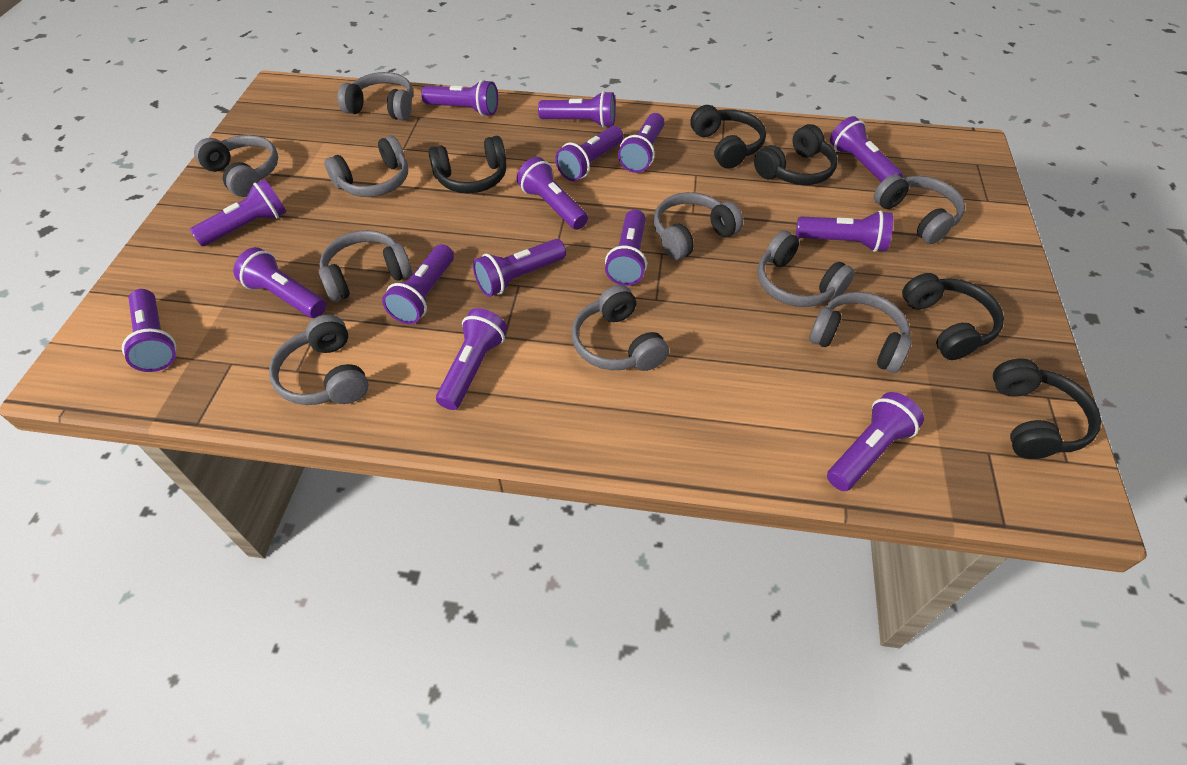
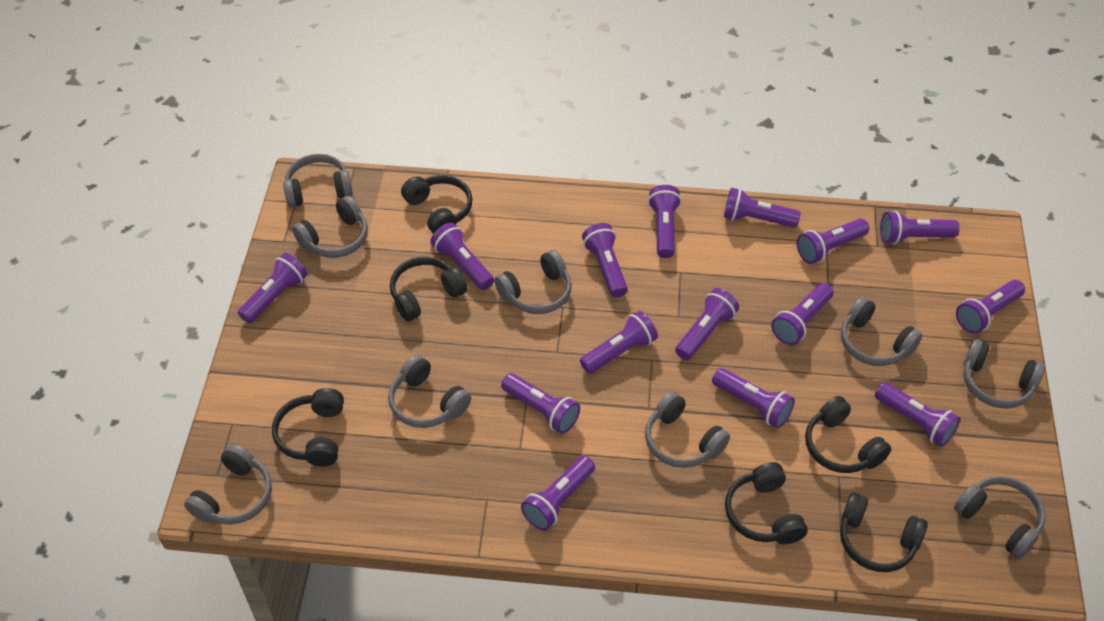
black headphones: [428,136,506,193] [690,105,766,169] [754,124,838,185] [902,273,1004,360] [993,359,1101,459] = 5 -> [272,388,344,467] [390,256,467,321] [401,175,473,234] [725,462,808,545] [805,396,891,473] [840,493,928,572] = 6
grey headphones: [194,135,278,197] [269,314,369,405] [319,230,412,302] [324,135,408,197] [338,72,413,121] [572,285,669,371] [654,192,743,260] [758,230,855,307] [809,292,912,373] [873,174,965,244] = 10 -> [184,444,272,525] [283,154,353,207] [292,196,368,258] [388,354,471,428] [495,250,572,314] [645,391,730,468] [841,297,922,366] [954,476,1046,559] [963,339,1045,408] = 9

